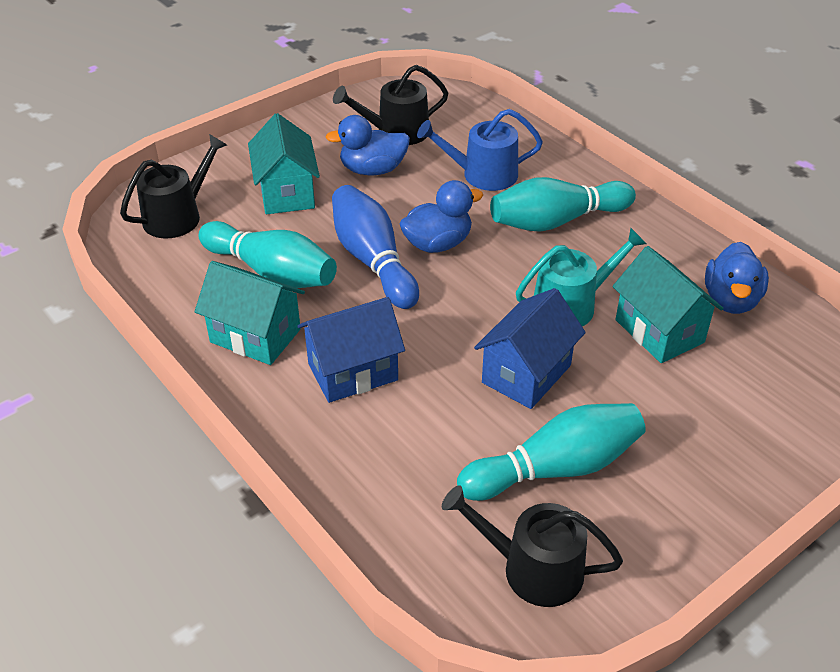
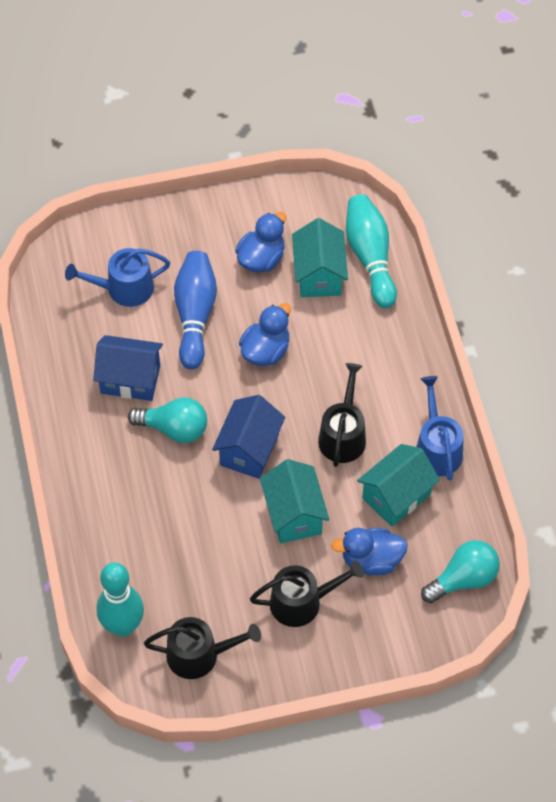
blue watering can: [417,109,543,191] = 1 -> [65,248,170,307] [416,376,464,481] = 2
turquoise bowling pin: [199,221,337,288] [457,403,646,501] [490,177,636,231] = 3 -> [96,563,144,637] [346,194,397,308] = 2
turquoise light bulb: none = 0 -> [128,397,207,443] [421,540,500,603] = 2
turquoise watering can: [516,228,647,326] = 1 -> none = 0

